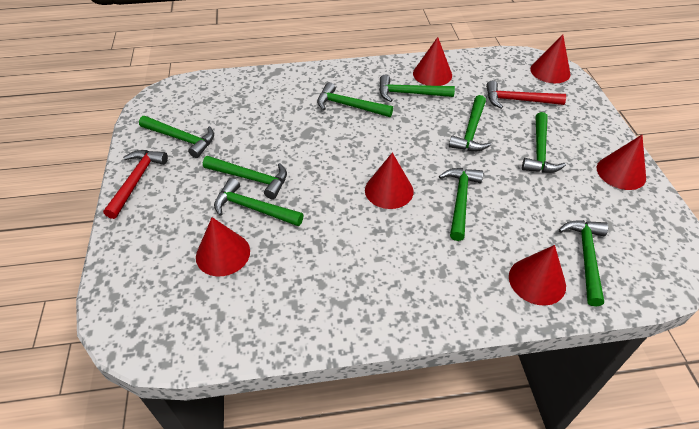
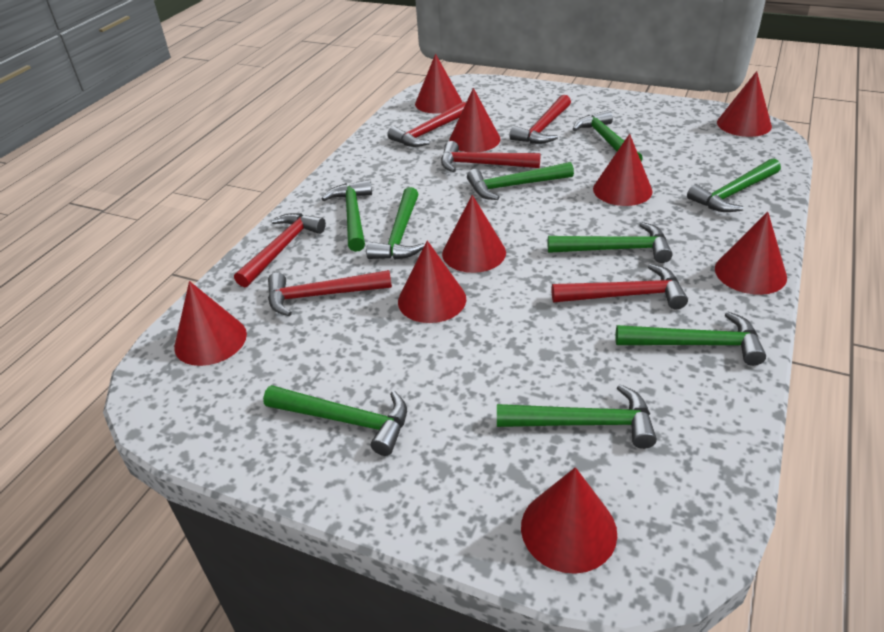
red cone: [196,217,250,276] [365,153,414,209] [413,37,452,86] [509,245,566,306] [530,34,571,83] [597,135,646,190] = 6 -> [174,281,247,366] [398,240,466,323] [415,54,462,114] [442,195,506,273] [449,88,501,152] [521,467,617,574] [593,134,653,206] [715,212,787,295] [717,71,772,137] = 9
red hammer: [103,150,168,219] [486,81,566,109] = 2 -> [234,213,326,288] [268,270,392,316] [387,102,466,147] [441,141,541,172] [509,95,571,144] [552,264,688,309] = 6

